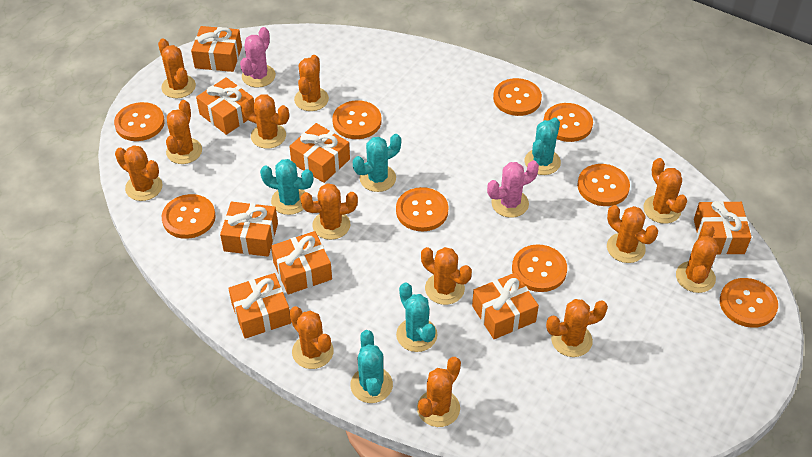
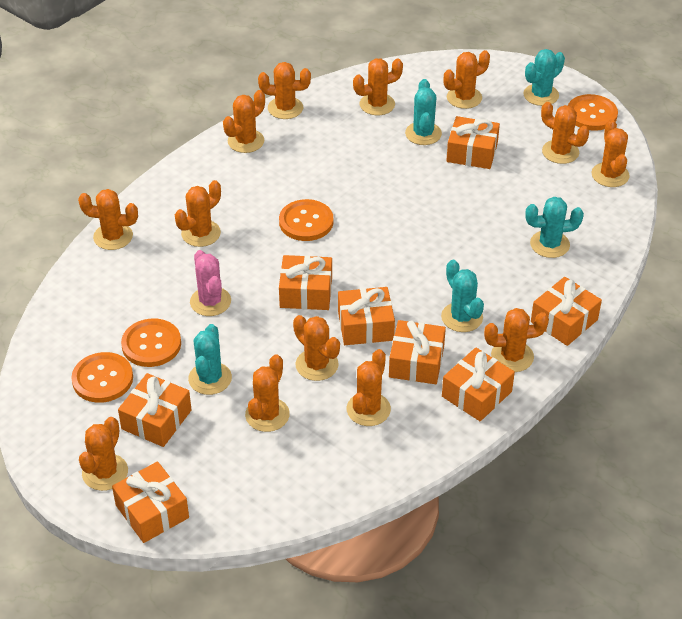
orange button: [114,102,165,141] [162,194,216,239] [332,100,382,139] [396,187,449,231] [493,78,542,116] [512,244,567,292] [544,103,593,142] [577,164,630,206] [720,278,778,328] = 9 -> [71,352,133,403] [121,318,181,367] [279,199,333,241] [568,94,618,131] = 4
pink cactus: [240,27,276,87] [487,160,539,218] = 2 -> [190,250,231,316] = 1

